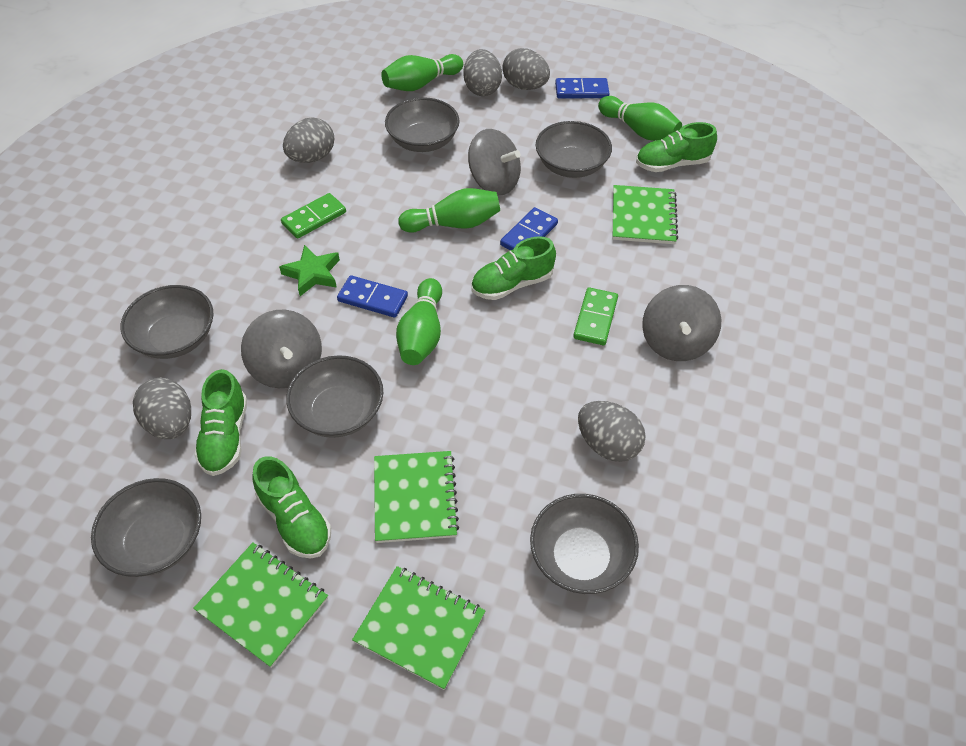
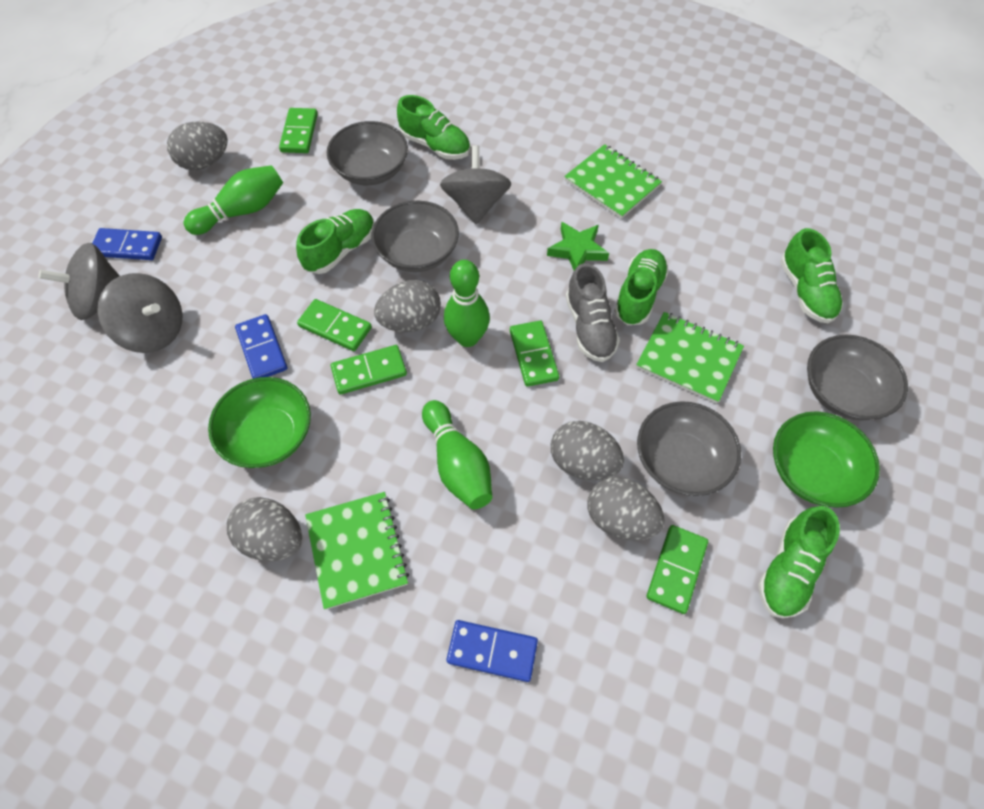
green bowl: none = 0 -> [208,377,311,468] [773,411,880,508] = 2
green bowling pin: [381,54,463,91] [396,278,442,365] [398,188,500,233] [598,96,682,141] = 4 -> [184,165,283,235] [422,400,492,509] [444,260,490,347] = 3
green domino: [281,193,346,239] [573,287,618,345] = 2 -> [279,108,318,153] [297,299,372,351] [331,345,407,394] [510,321,559,387] [646,525,708,614] = 5
green notebook: [193,543,328,668] [352,566,486,690] [374,451,459,543] [612,185,678,244] = 4 -> [305,492,409,610] [564,144,662,219] [636,312,744,404] = 3
green shoe: [194,369,247,476] [252,456,331,559] [471,236,556,300] [636,122,717,172] = 4 -> [296,209,375,274] [397,95,470,160] [614,249,669,325] [758,506,840,618] [780,228,843,323] = 5
grey bowl: [91,478,201,577] [121,285,214,359] [286,355,383,438] [385,97,460,152] [530,494,639,594] [536,121,612,178] = 6 -> [327,121,408,185] [372,201,459,272] [637,401,741,496] [807,335,908,421] = 4
grey shoe: none = 0 -> [566,263,620,362] = 1

